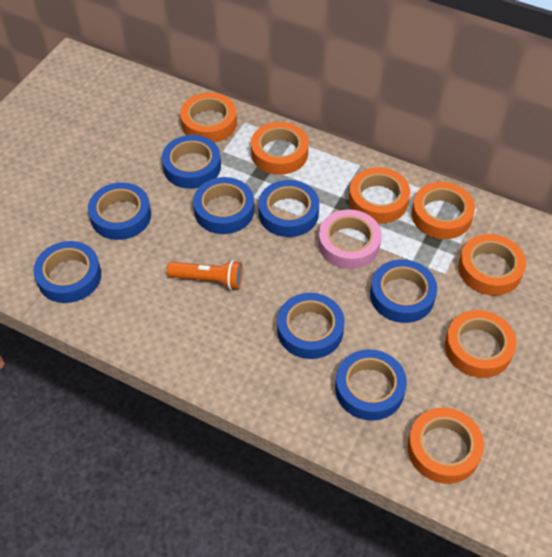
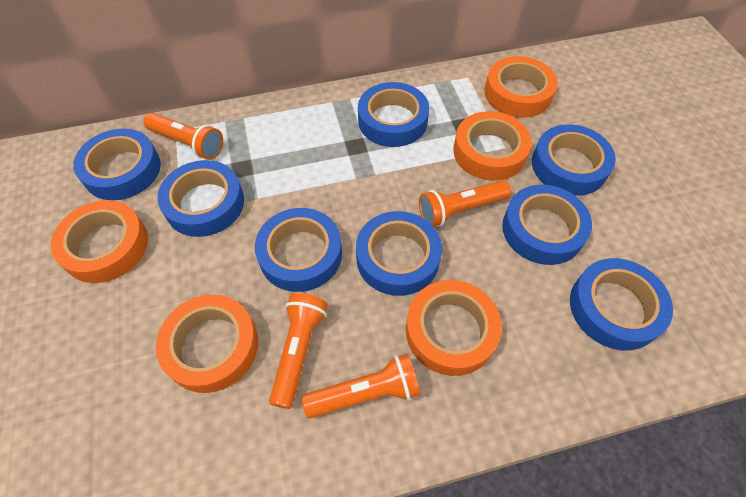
orange flashlight: [167,260,243,290] = 1 -> [143,113,223,160] [269,293,328,409] [302,353,420,418] [419,180,511,227] = 4
orange tape: [180,93,237,143] [251,122,309,175] [349,167,410,224] [407,408,484,484] [412,182,475,239] [445,310,517,378] [458,234,526,296] = 7 -> [51,200,148,283] [156,294,258,393] [406,280,502,376] [453,111,532,181] [485,56,558,118] = 5
pink tape: [318,209,382,269] = 1 -> none = 0

